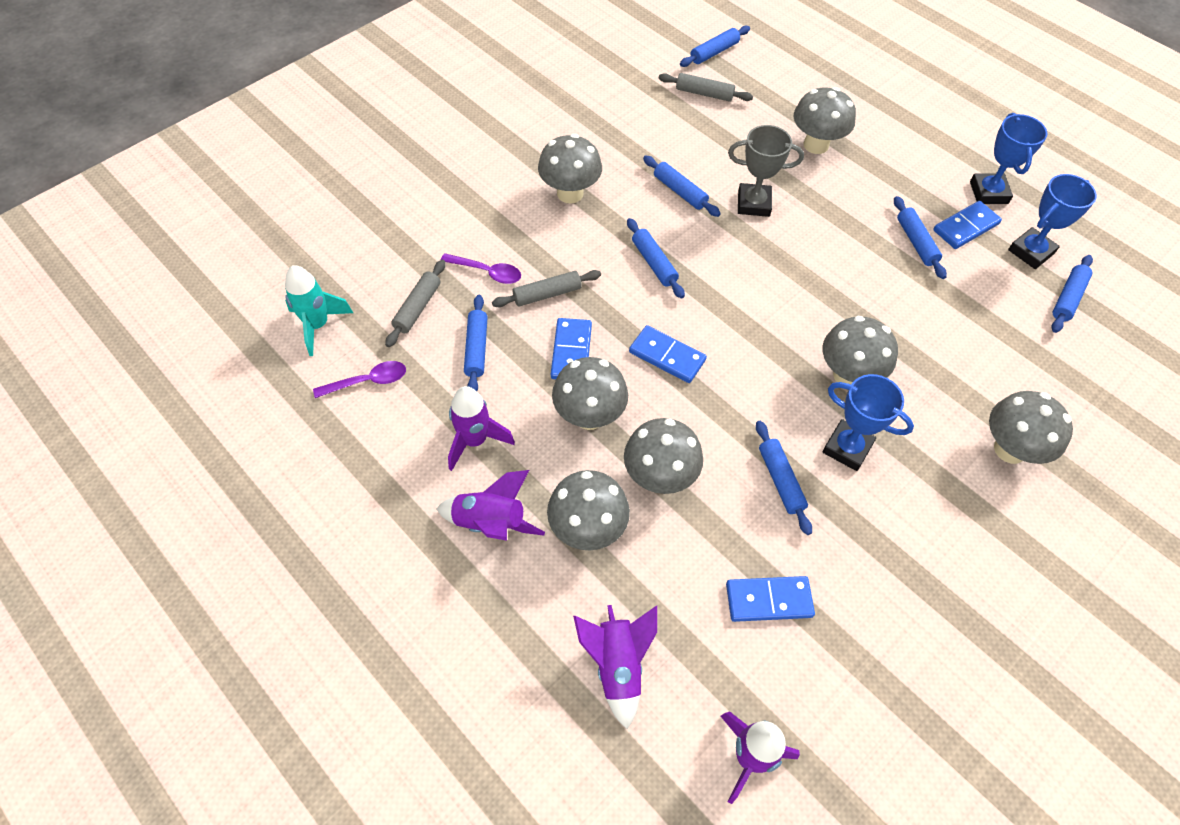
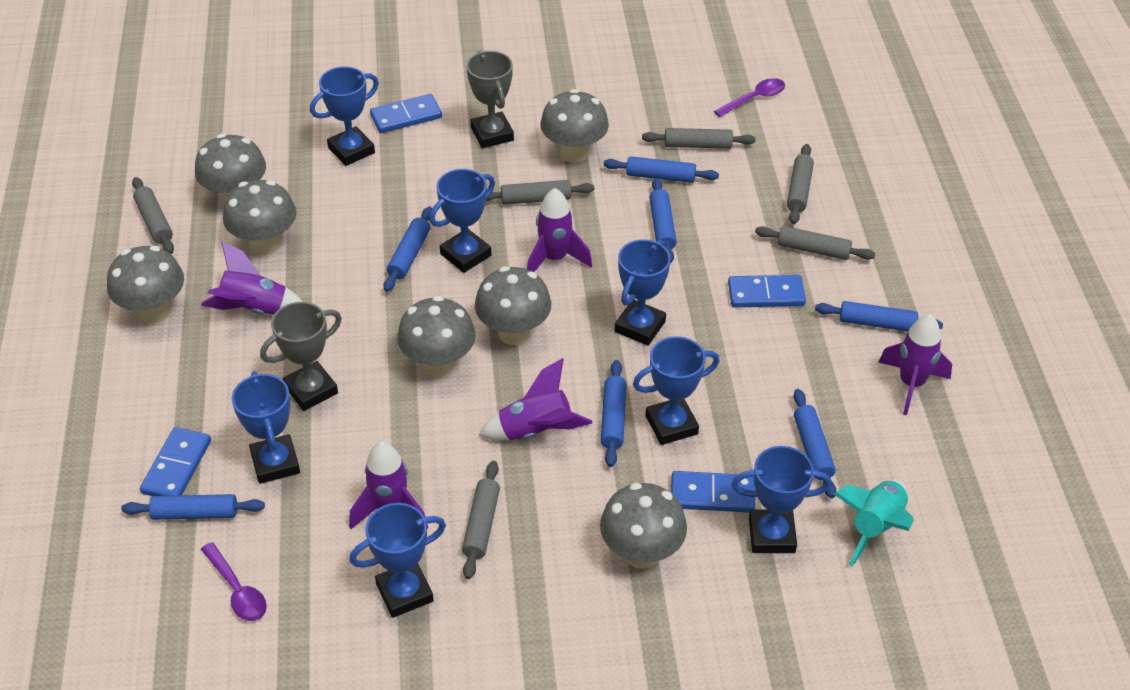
blue trophy: [822,374,914,471] [970,113,1047,204] [1008,174,1097,269] = 3 -> [232,371,300,484] [310,66,379,166] [349,503,446,618] [429,169,495,273] [614,239,671,346] [633,336,720,445] [732,446,831,553] = 7
grey rolling pin: [385,260,446,347] [492,270,601,307] [659,73,753,102] = 3 -> [132,177,174,254] [462,461,500,579] [486,180,594,205] [642,128,756,149] [755,226,875,260] [787,144,814,224] = 6
grey trophy: [728,125,804,217] = 1 -> [260,302,342,411] [467,51,514,148] = 2
purple rocket: [436,470,545,541] [448,386,515,471] [573,605,657,729] [721,711,800,804] = 4 -> [201,242,303,315] [349,442,428,529] [479,358,592,440] [527,188,592,272] [878,314,952,415] = 5

